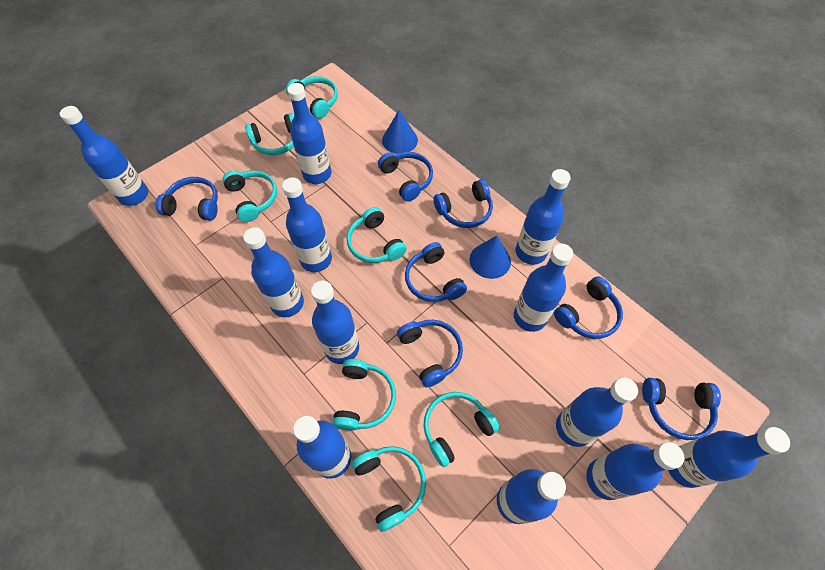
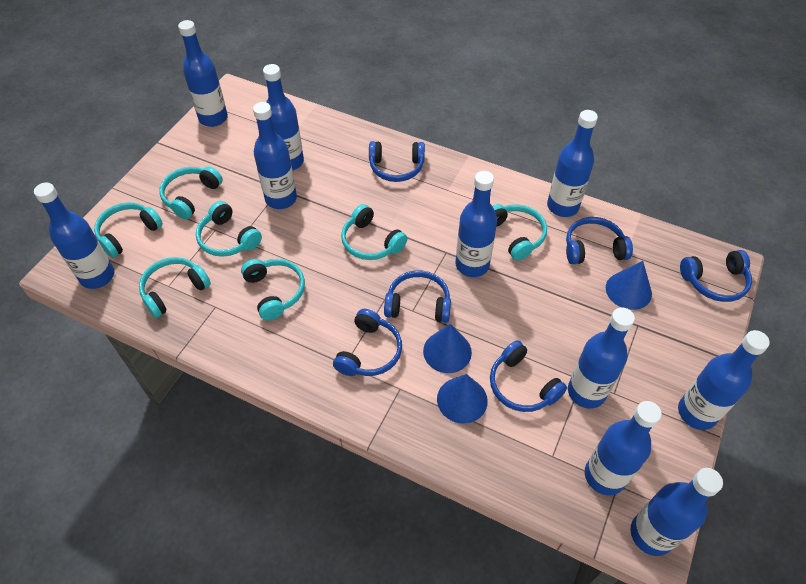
blue bottle: [60,106,148,206] [243,227,304,317] [282,177,332,272] [287,83,331,184] [293,416,351,479] [311,281,359,364] [497,469,566,524] [514,244,573,332] [516,169,571,265] [556,377,638,447] [586,442,684,500] [668,427,790,488] = 12 -> [34,183,114,289] [178,20,228,127] [253,102,297,209] [263,64,304,170] [455,171,497,277] [547,110,598,217] [568,307,635,409] [585,401,662,495] [631,468,723,556] [678,330,770,430] = 10
blue cone: [382,110,418,154] [469,236,511,279] = 2 -> [423,324,472,373] [437,374,488,424] [606,261,652,310] = 3
blue headphones: [155,177,218,221] [378,152,433,202] [397,320,463,387] [405,242,467,302] [434,179,493,228] [554,277,623,339] [642,378,721,440] = 7 -> [333,309,402,376] [369,141,425,182] [384,270,451,323] [490,340,567,412] [566,217,633,264] [680,250,752,302] = 6

